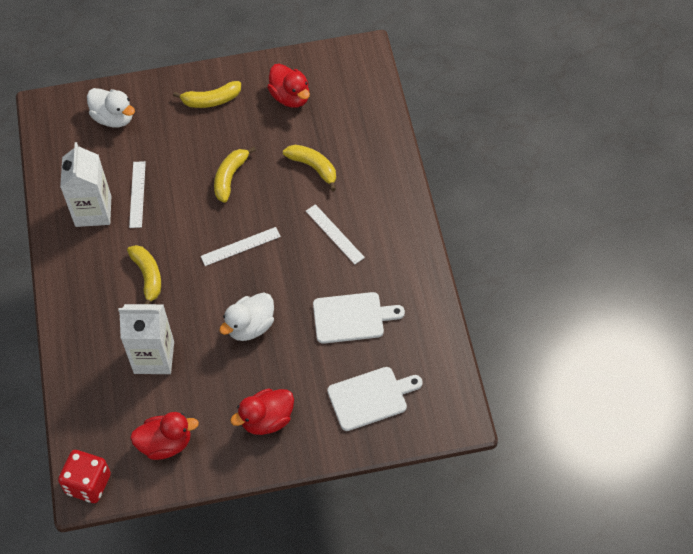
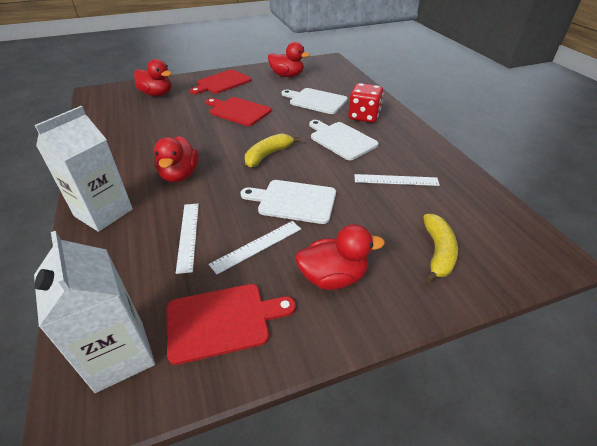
red cutting board: none = 0 -> [167,284,296,365] [190,70,251,94] [206,97,271,126] = 3
red duck: [130,412,199,460] [230,388,294,435] [267,64,310,108] = 3 -> [134,59,172,96] [154,136,199,183] [268,42,310,77] [295,224,385,290] = 4
white cutting board: [313,292,405,344] [327,367,423,431] = 2 -> [240,180,336,224] [281,88,348,114] [309,120,379,160] = 3
white duck: [87,88,135,128] [219,293,274,341] = 2 -> none = 0
yellow banana: [127,245,161,304] [173,81,241,108] [214,147,256,203] [283,145,336,191] = 4 -> [245,133,301,167] [423,214,458,283] = 2

